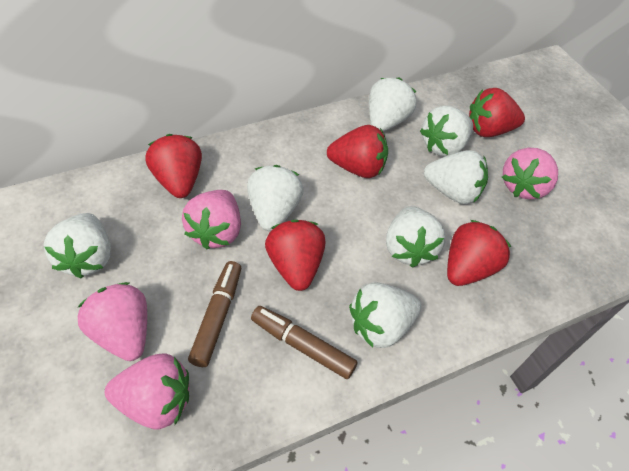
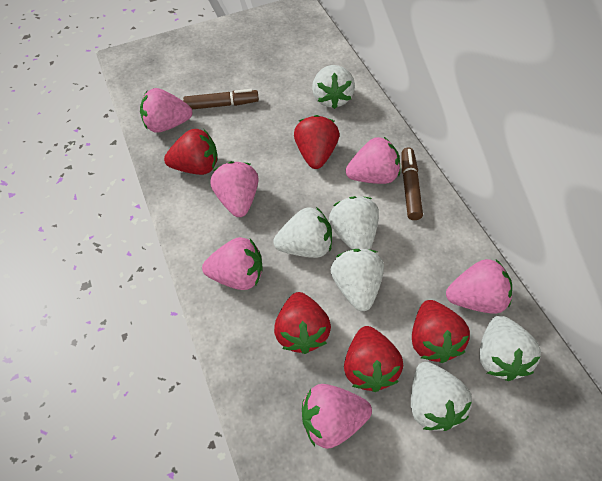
pink strawberry: [77,282,147,361] [105,354,189,429] [182,190,241,249] [502,147,558,200] = 4 -> [140,88,193,133] [202,237,263,290] [210,161,259,217] [302,384,372,449] [346,137,400,184] [446,259,512,314] = 6
white strawberry: [44,213,111,278] [247,165,304,231] [349,282,421,348] [369,78,417,132] [386,206,446,268] [420,105,473,157] [424,150,488,204] = 7 -> [273,207,332,258] [312,65,355,109] [329,196,379,250] [331,249,384,311] [411,362,472,431] [479,315,541,381] = 6

